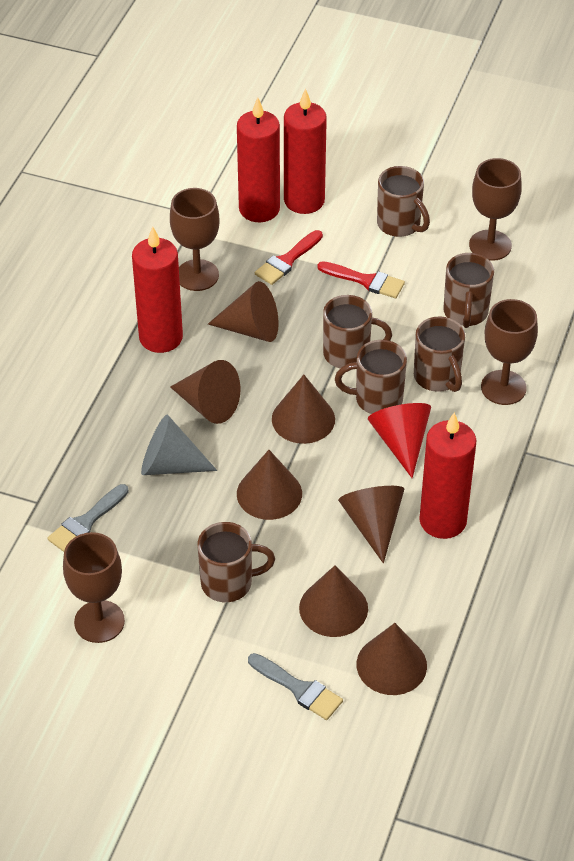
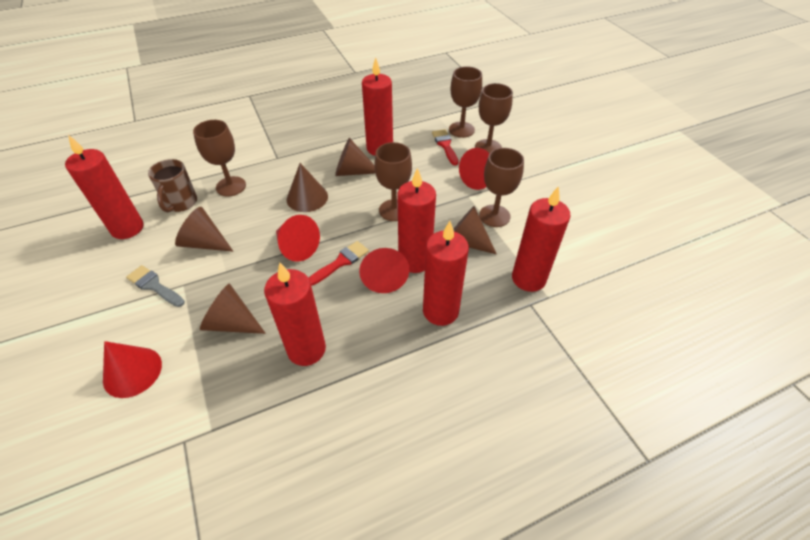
brown cone: [170,360,241,424] [208,281,279,342] [237,450,302,520] [272,375,335,444] [299,565,368,637] [338,486,404,563] [357,623,427,695] = 7 -> [175,207,233,252] [200,284,266,334] [287,163,328,212] [335,138,375,176] [453,206,496,254] = 5
brown goblet: [63,532,125,643] [170,188,219,291] [469,158,522,261] [481,299,538,405] = 4 -> [193,120,246,197] [374,142,412,221] [449,66,482,138] [475,83,513,153] [479,148,524,227] = 5
brown mug: [197,522,275,602] [323,295,392,369] [335,340,407,414] [377,166,430,237] [414,316,465,392] [443,253,494,328] = 6 -> [148,159,197,212] = 1
grey brush: [48,484,129,552] [248,653,343,720] = 2 -> [126,265,185,307] = 1
grey cone: [141,415,217,475] = 1 -> none = 0
red candle: [132,227,183,353] [237,97,280,222] [284,88,327,214] [419,412,476,539] = 4 -> [65,135,144,239] [264,263,326,366] [362,57,393,156] [397,168,436,273] [423,221,469,326] [512,187,570,292] = 6
red cone: [368,403,431,478] = 1 -> [103,341,162,398] [276,215,320,262] [359,248,409,293] [459,148,490,190] = 4

